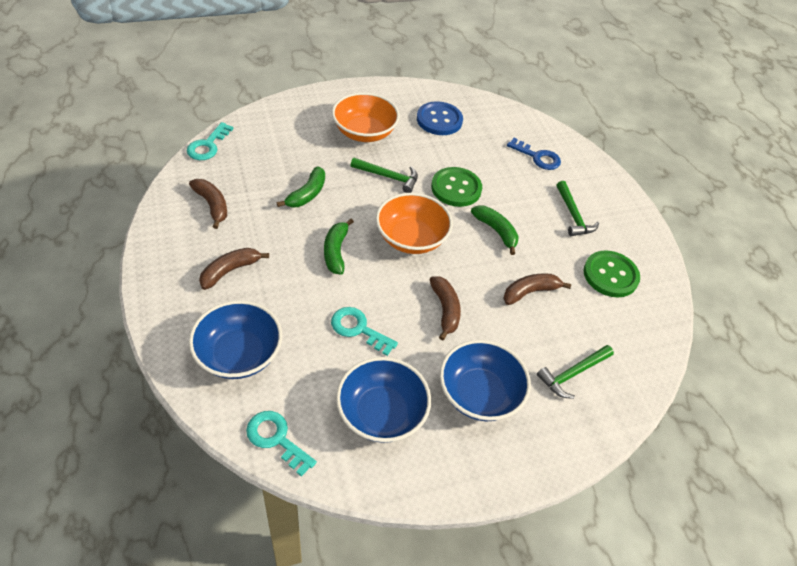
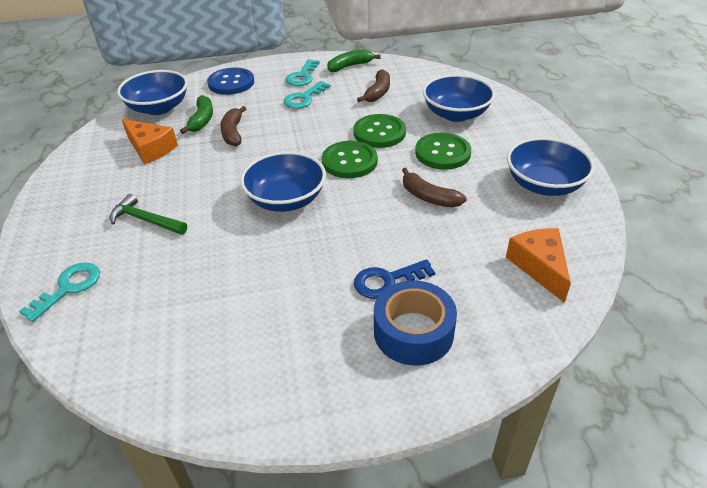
blue bowl: [189,300,282,379] [336,357,431,443] [440,340,531,421] = 3 -> [117,70,188,115] [240,151,326,212] [423,74,495,122] [507,137,595,196] = 4
blue tape: none = 0 -> [374,280,457,366] = 1
brown banana: [189,179,227,229] [199,248,269,290] [429,276,461,341] [503,273,571,305] = 4 -> [220,106,247,146] [357,69,390,102] [402,168,467,208] = 3
green banana: [277,166,325,208] [324,219,354,275] [471,205,519,255] = 3 -> [180,95,213,134] [327,49,381,72] = 2
green button: [431,167,482,207] [583,251,640,297] = 2 -> [322,141,378,178] [353,114,406,148] [415,133,471,170] = 3
green hammer: [351,158,418,193] [537,345,614,399] [556,181,599,236] = 3 -> [110,194,187,235] = 1
orange bowl: [332,92,400,142] [376,193,453,254] = 2 -> none = 0
orange cheese: none = 0 -> [122,119,178,164] [506,228,571,303] = 2

